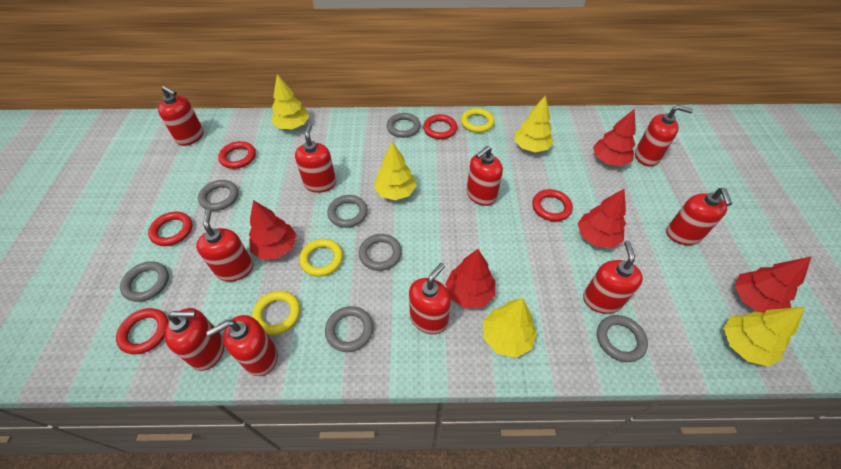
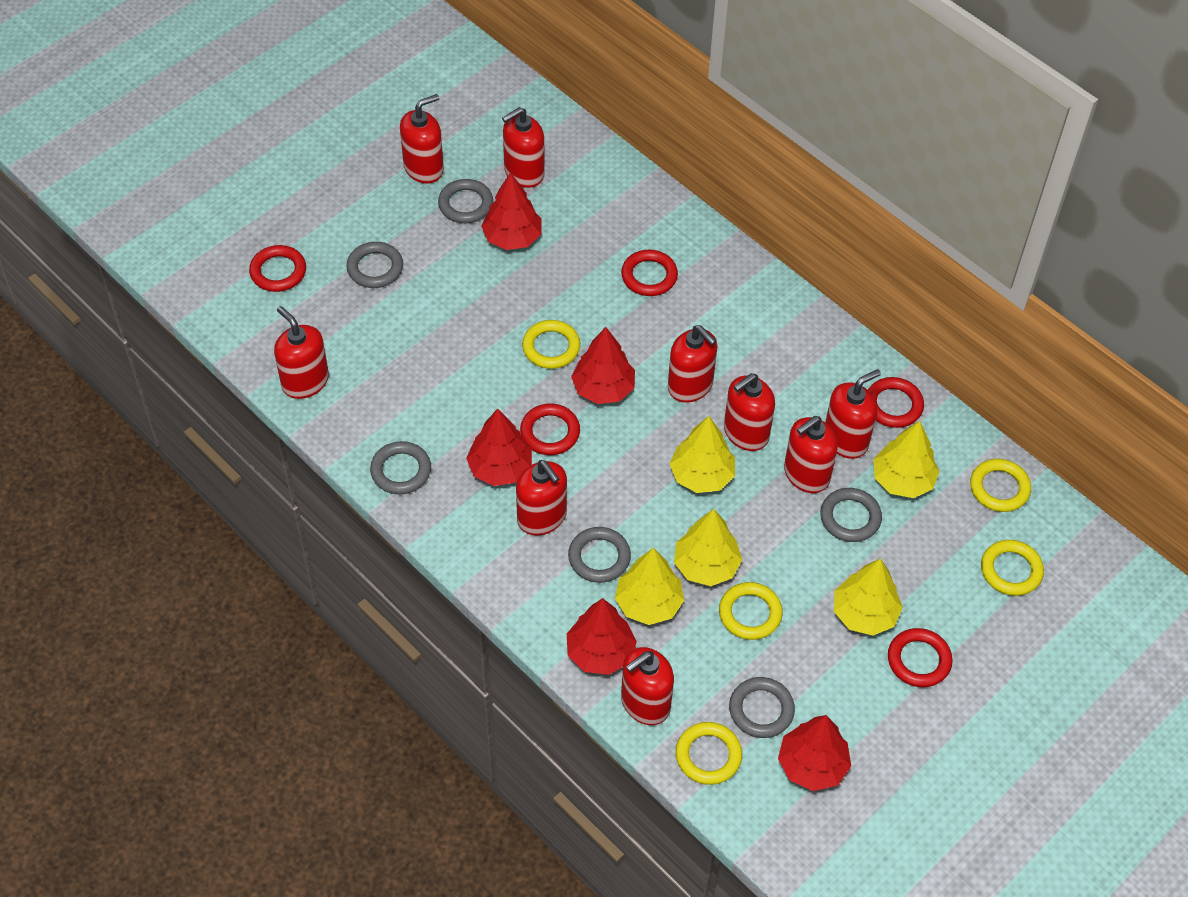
grey ring: [120,261,169,302] [198,180,239,211] [325,306,373,352] [327,195,368,228] [359,234,402,271] [387,113,421,138] [597,315,648,362] = 7 -> [346,242,403,288] [370,441,431,494] [438,179,493,223] [568,527,631,583] [729,677,795,738] [820,488,882,542] = 6
red soap dispenser: [158,86,204,146] [165,308,224,371] [196,209,253,282] [206,315,278,376] [295,123,336,193] [409,263,451,334] [467,146,503,206] [583,241,643,314] [635,105,693,167] [666,188,732,245] = 10 -> [274,306,329,399] [400,94,444,183] [502,107,545,188] [516,460,567,536] [621,647,674,725] [668,325,717,403] [724,373,775,451] [784,416,838,493] [825,369,881,459] = 9
yellow ring: [252,291,300,335] [299,239,343,277] [461,108,495,133] = 3 -> [522,320,580,369] [676,722,742,785] [719,582,783,640] [970,459,1031,512] [981,540,1044,596] = 5

